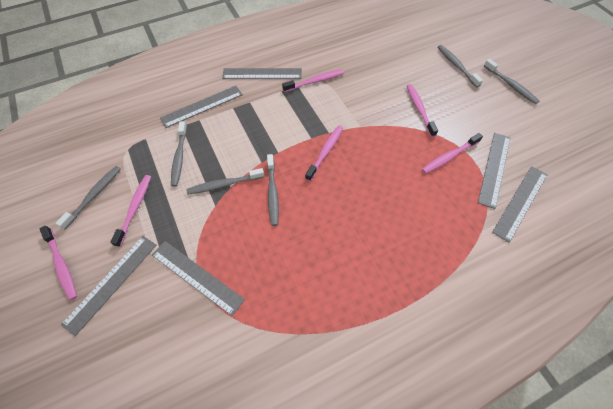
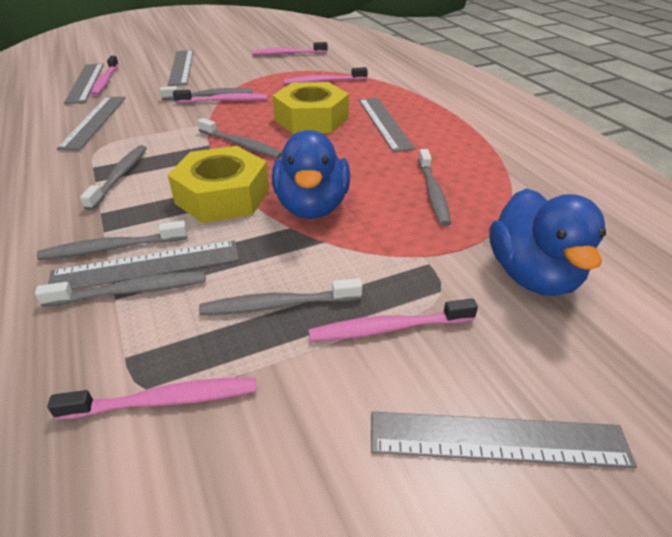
blue duck: none = 0 -> [272,130,350,219] [489,188,606,296] = 2
grey toothbrush: [56,166,121,229] [171,121,187,187] [186,168,264,195] [267,154,279,226] [437,45,483,87] [484,59,539,104] = 6 -> [35,272,206,307] [37,220,187,260] [80,145,147,211] [160,86,253,100] [197,118,282,159] [199,278,362,315] [418,149,451,226] = 7
yellow nut: none = 0 -> [168,146,269,223] [273,82,349,134] = 2

